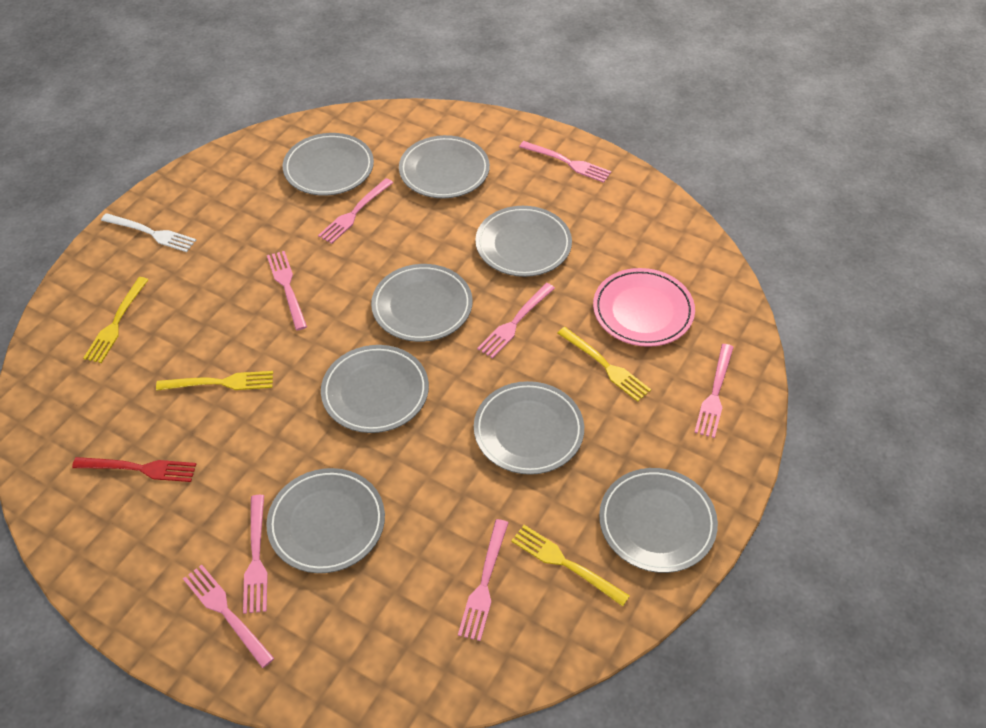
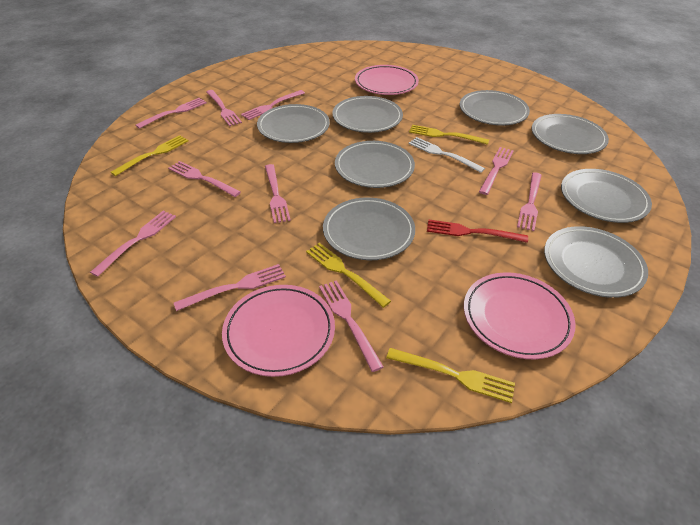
pink fork: [183,565,275,668] [243,495,268,614] [267,251,307,330] [318,178,393,244] [458,519,509,641] [477,283,555,358] [519,141,611,183] [694,344,734,438] = 8 -> [90,211,176,277] [135,98,207,129] [168,161,241,197] [174,264,286,311] [206,90,242,126] [241,90,305,120] [265,164,291,223] [319,280,384,372] [479,147,514,195] [517,172,542,231] = 10
pink plate: [593,268,695,347] = 1 -> [222,285,335,377] [355,65,419,95] [464,272,576,359] = 3

